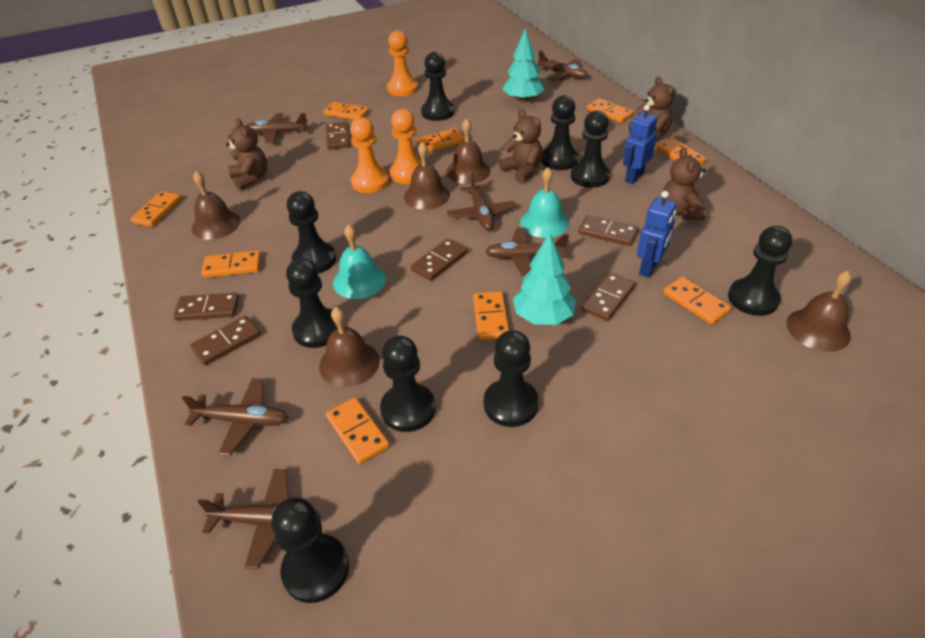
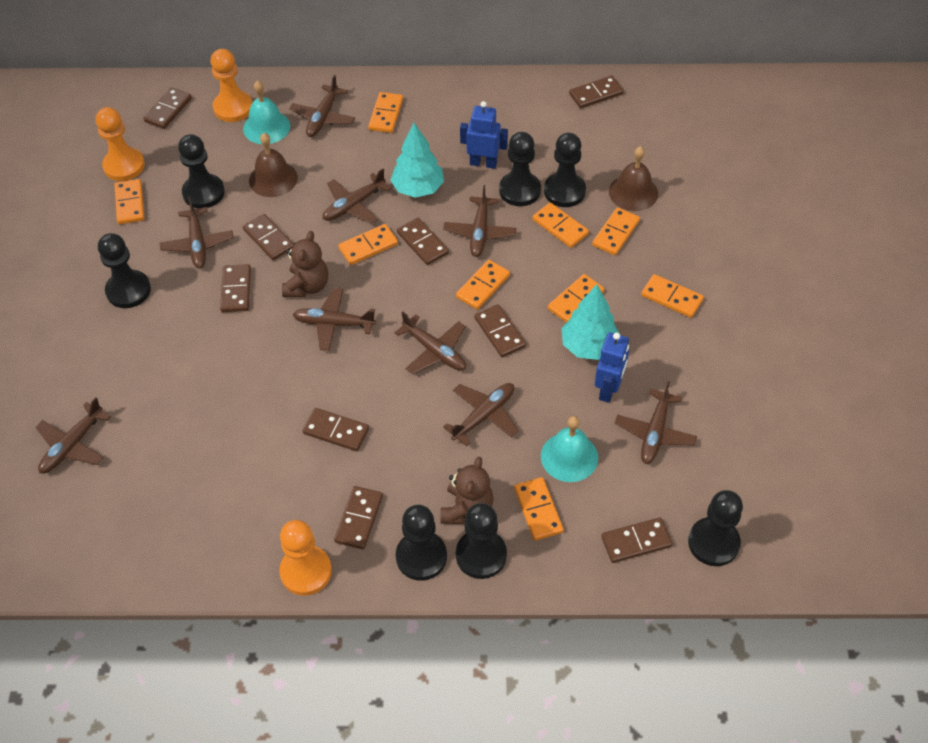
black pawn: [271,497,349,603] [286,258,338,348] [287,191,336,274] [380,336,436,432] [421,52,454,121] [484,330,539,427] [541,95,579,170] [571,110,610,188] [728,226,792,316] = 9 -> [98,233,151,308] [178,134,225,208] [396,505,447,581] [456,503,507,579] [499,132,541,206] [544,133,586,207] [688,490,743,566] = 7
brown bell: [192,171,240,240] [319,307,380,387] [404,142,450,210] [446,118,490,184] [787,271,851,352] = 5 -> [249,133,298,197] [609,146,658,211] = 2
brown domino: [173,293,239,321] [190,316,261,365] [326,122,350,150] [411,239,467,281] [579,215,638,246] [582,273,635,321] = 6 -> [144,87,192,129] [220,264,251,312] [243,214,293,260] [303,408,369,451] [334,486,383,549] [397,218,449,265] [474,304,526,357] [569,76,624,109] [601,517,672,563] = 9
brown plane: [182,378,288,456] [198,469,321,569] [246,113,308,143] [447,173,516,230] [485,227,569,276] [536,50,588,81] = 6 -> [36,397,111,473] [160,197,234,268] [289,75,355,137] [293,288,376,351] [323,169,391,224] [395,311,466,374] [443,185,516,257] [443,383,518,447] [615,381,697,464] = 9
brown teddy bear: [226,118,267,190] [499,109,543,183] [629,77,674,141] [662,148,706,221] = 4 -> [282,231,328,297] [440,457,494,524] = 2

